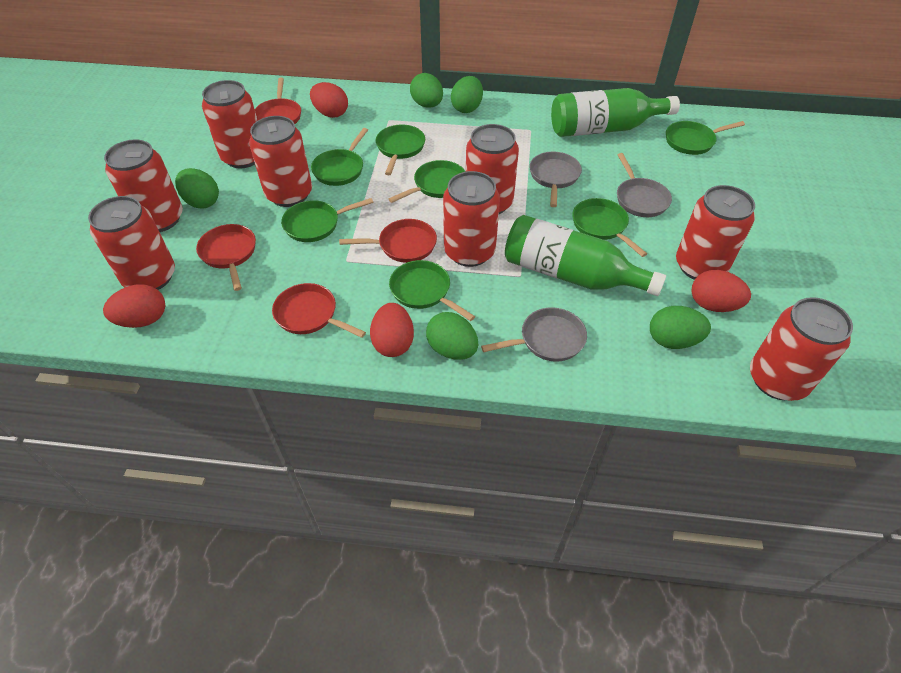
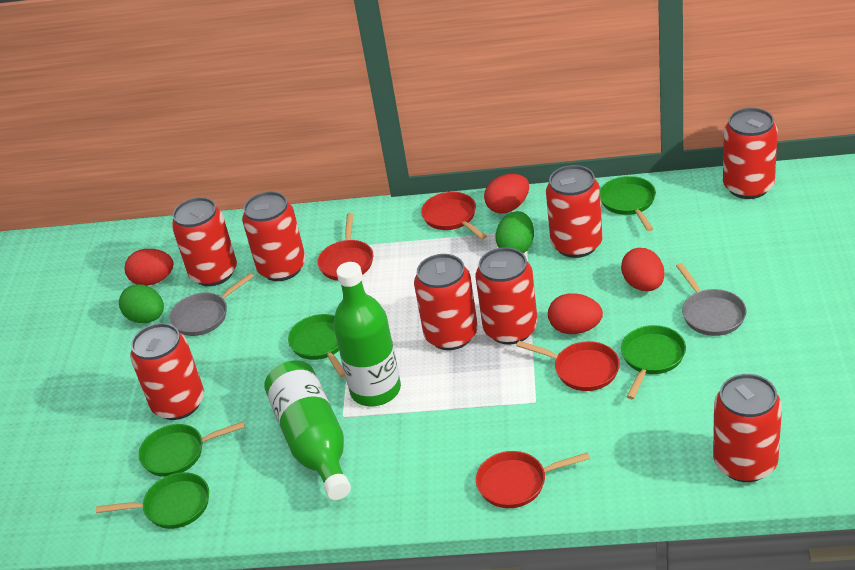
green egg: [175,168,219,209] [410,73,443,108] [426,312,478,360] [451,76,483,113] [650,306,711,349] = 5 -> [119,285,164,323] [495,211,534,253] = 2
green pan: [281,198,373,242] [311,128,368,186] [376,125,425,175] [389,160,465,203] [389,260,475,321] [572,198,647,257] [666,121,745,155] = 7 -> [96,472,209,529] [139,421,245,477] [288,314,345,377] [600,176,656,231] [621,325,686,399] = 5
grey pan: [481,307,587,362] [529,152,582,207] [617,153,672,217] = 3 -> [169,273,254,336] [676,263,746,336] = 2

